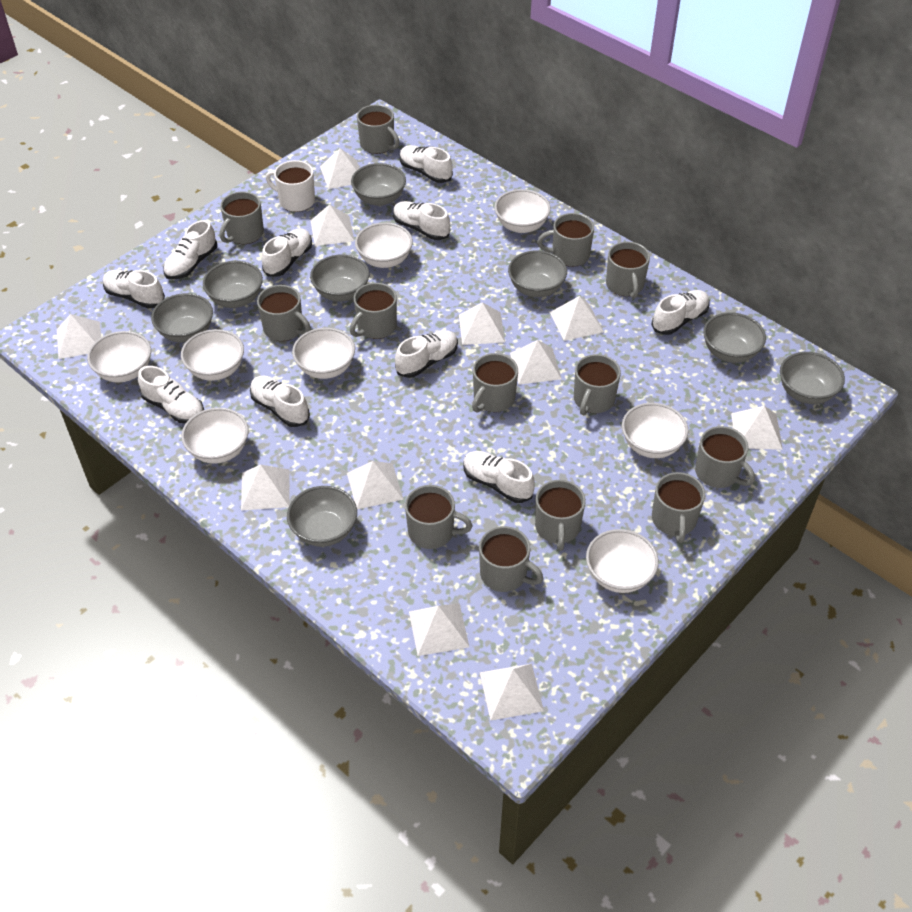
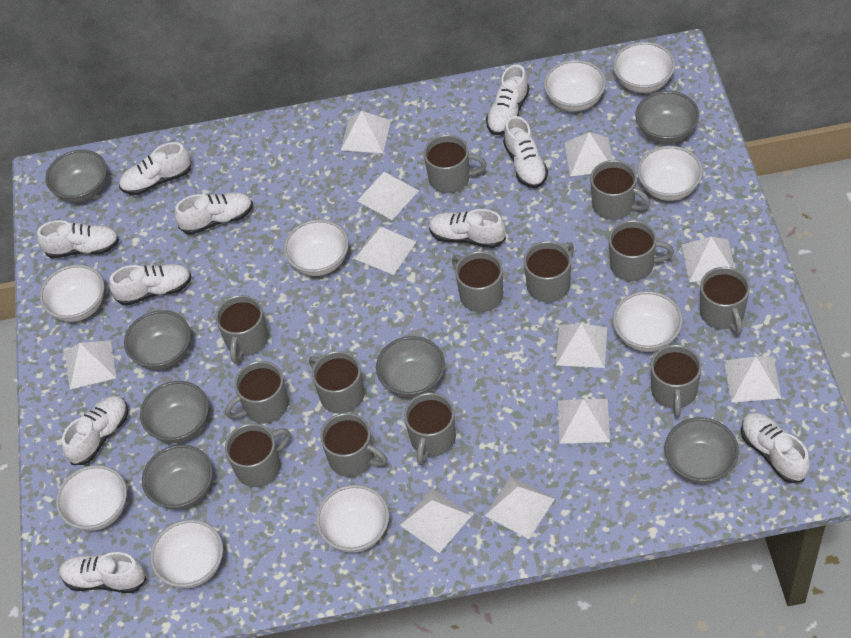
grey bowl: [151,293,213,342] [203,261,263,308] [287,486,357,547] [310,254,369,302] [351,163,406,206] [508,250,567,297] [703,312,766,363] [780,352,845,404] = 8 -> [45,150,107,203] [124,310,191,370] [140,381,209,443] [142,445,213,510] [376,336,445,398] [636,91,699,144] [665,417,739,484] = 7
white bowl: [87,331,151,382] [181,329,244,381] [181,408,249,464] [292,328,355,379] [355,223,413,268] [494,189,551,233] [586,529,659,593] [622,403,689,458] = 8 -> [39,265,104,322] [56,465,127,531] [150,520,223,588] [284,220,349,276] [316,485,389,553] [544,60,606,112] [613,42,675,93] [613,291,683,352] [637,146,703,201] = 9
white mug: [266,160,315,212] = 1 -> none = 0

